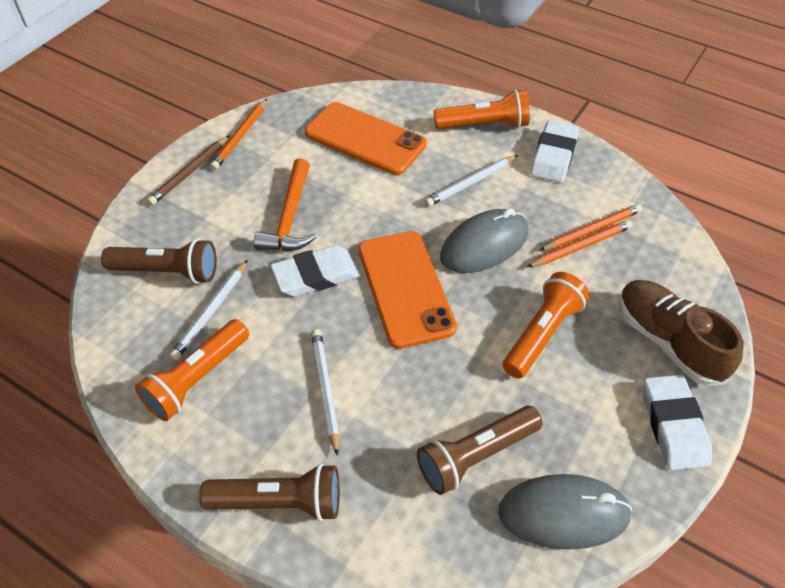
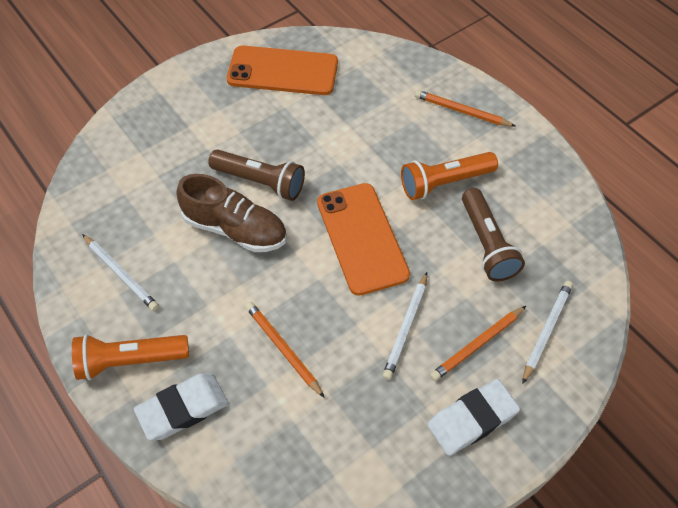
brown flashlight: [101,239,217,284] [199,464,340,521] [417,406,543,495] = 3 -> [208,149,305,201] [462,188,525,281] = 2
brown pencil: [147,135,230,205] = 1 -> none = 0
grey mouse: [440,208,528,273] [498,474,632,550] = 2 -> none = 0
orange flashlight: [135,319,249,421] [434,89,530,129] [503,272,590,379] = 3 -> [72,334,189,380] [401,152,498,200] = 2
orange hammer: [254,158,316,251] = 1 -> none = 0
white eraser: [270,245,360,297] [530,120,579,183] [643,375,712,470] = 3 -> [134,373,228,440] [427,379,520,456] = 2

